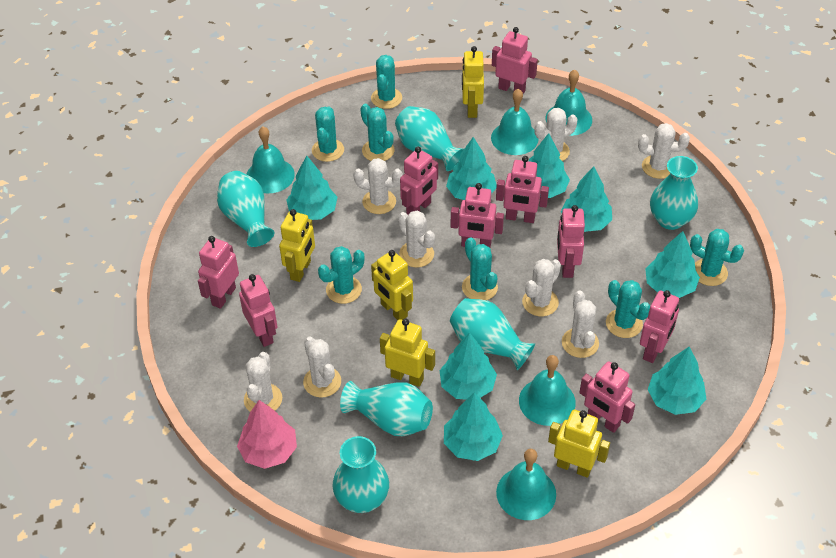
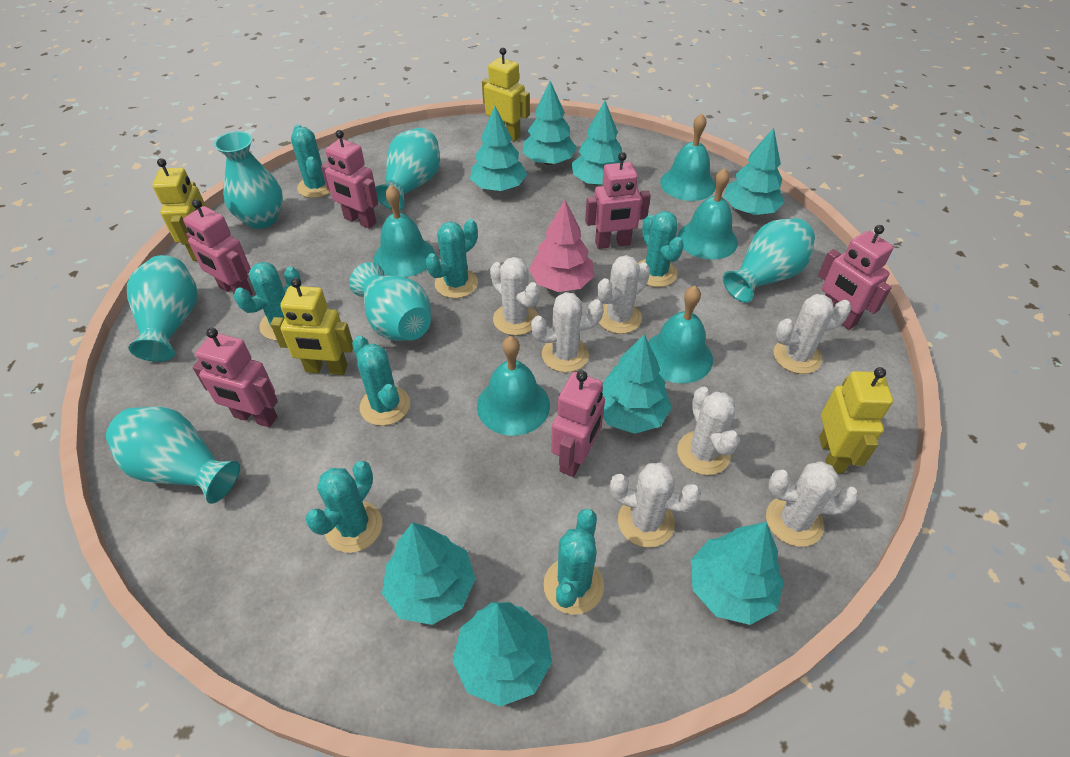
pink robot: [198,236,239,309] [239,274,277,347] [400,147,438,215] [451,183,504,248] [492,27,538,94] [496,156,549,223] [557,205,585,278] [579,361,635,433] [640,290,679,363] = 9 -> [183,199,253,295] [193,328,278,427] [321,130,379,229] [551,371,605,477] [585,152,651,249] [818,225,893,330] = 6
white cactus: [244,352,282,412] [303,336,341,398] [353,158,403,214] [398,211,435,267] [522,259,561,316] [534,108,578,161] [562,290,599,358] [638,123,690,179] = 8 -> [490,257,540,336] [531,292,604,372] [597,255,650,334] [610,463,701,548] [677,387,740,475] [766,461,859,547] [774,294,851,374] = 7
yellow robot: [279,209,315,282] [371,250,413,320] [380,319,435,387] [462,46,484,118] [548,410,610,478] = 5 -> [152,158,206,261] [271,278,353,375] [482,48,530,141] [819,367,893,473] = 4

